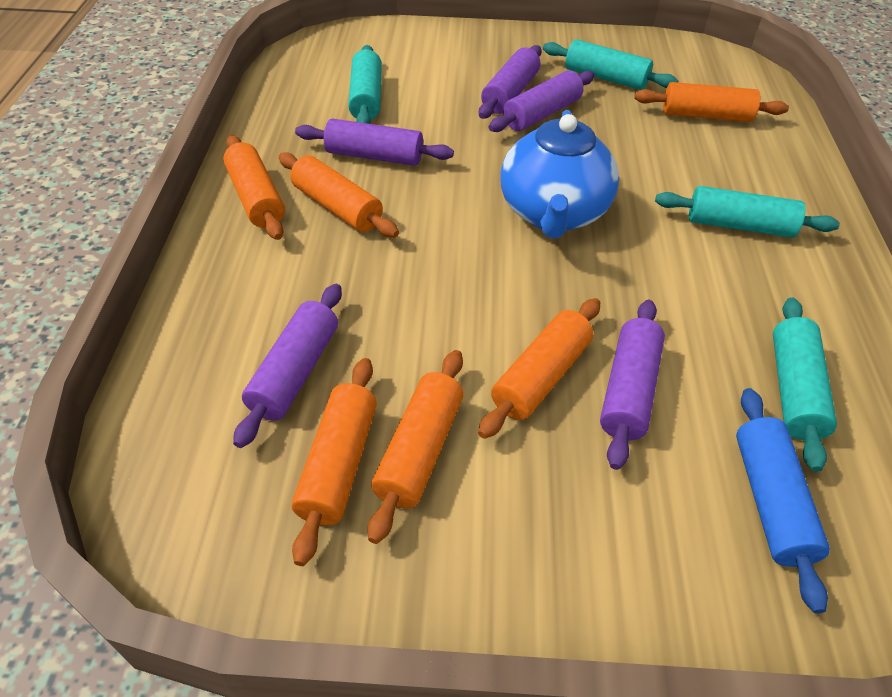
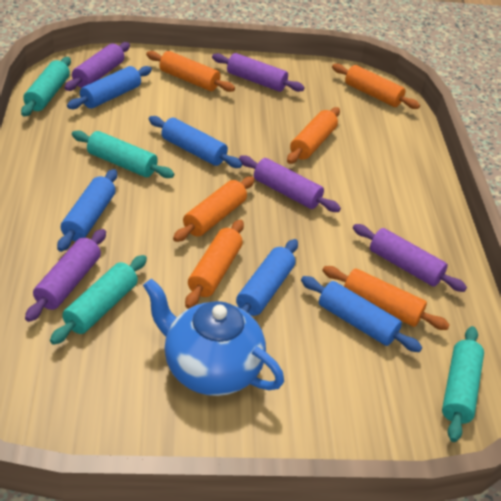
blue rolling pin: [736,388,830,614] = 1 -> [57,169,117,252] [67,66,152,109] [149,116,242,168] [236,239,298,316] [301,276,422,352] = 5

